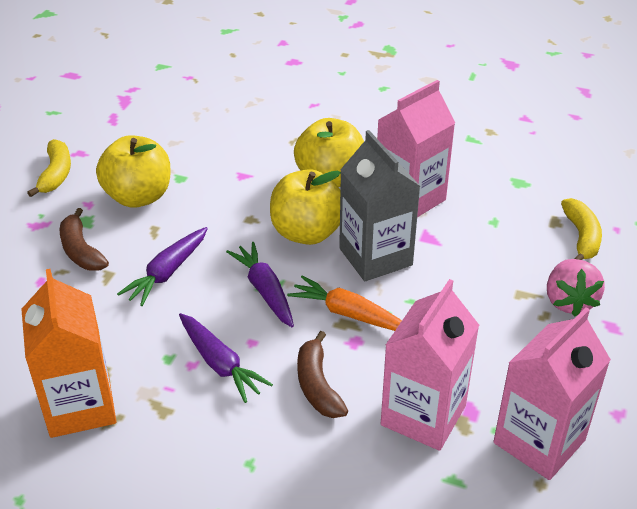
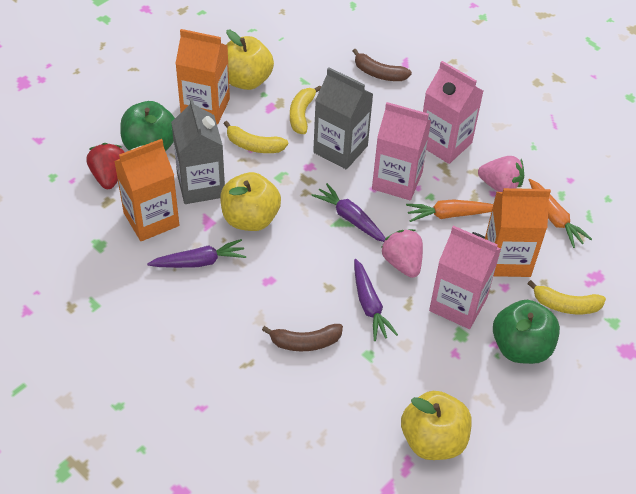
green apple: none = 0 -> [120,101,175,151] [493,300,560,364] = 2
grey carton: [339,130,421,281] = 1 -> [171,98,225,204] [313,67,373,169] = 2
orange carrot: [287,276,402,331] = 1 -> [406,199,493,222] [529,179,592,248] = 2
orange carton: [21,269,116,438] = 1 -> [114,139,179,241] [175,29,230,125] [485,187,551,277] = 3
pink strawberry: [547,259,605,317] = 1 -> [381,229,423,278] [478,156,524,192] = 2
red strawberry: none = 0 -> [87,143,125,189] = 1
yellow banana: [27,139,71,197] [561,198,602,260] = 2 -> [224,121,288,153] [290,85,321,134] [527,280,606,314] = 3

